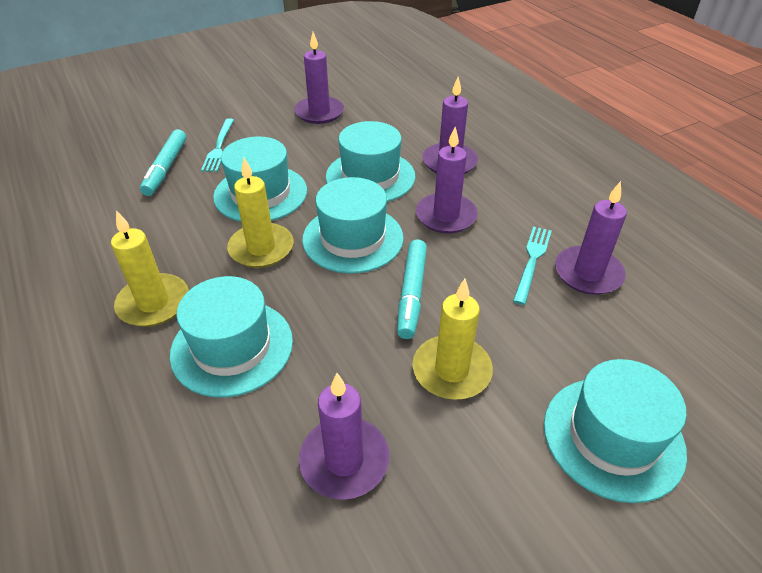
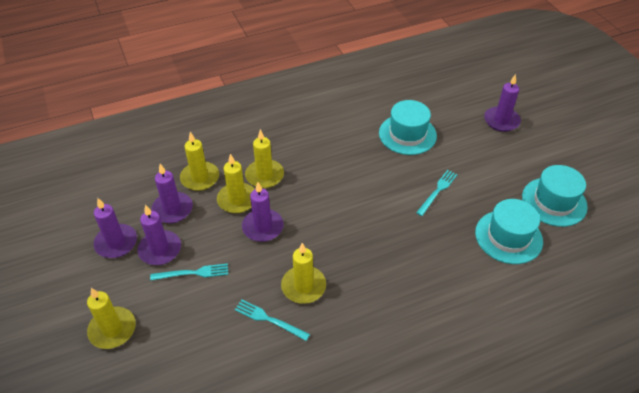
turquoise fork: [201,118,234,172] [513,226,552,305] = 2 -> [150,263,228,281] [235,300,310,341] [416,170,458,216] = 3
turquoise hat: [170,276,293,397] [213,136,307,222] [302,177,404,273] [326,121,416,202] [544,359,687,503] = 5 -> [379,100,437,155] [475,199,543,264] [522,165,588,227] = 3
turquoise marker: [140,129,186,196] [397,240,427,339] = 2 -> none = 0
yellow candle: [111,210,189,327] [227,158,293,268] [412,279,493,400] = 3 -> [87,288,136,349] [180,132,219,191] [217,154,255,213] [245,129,284,188] [281,243,326,304] = 5

